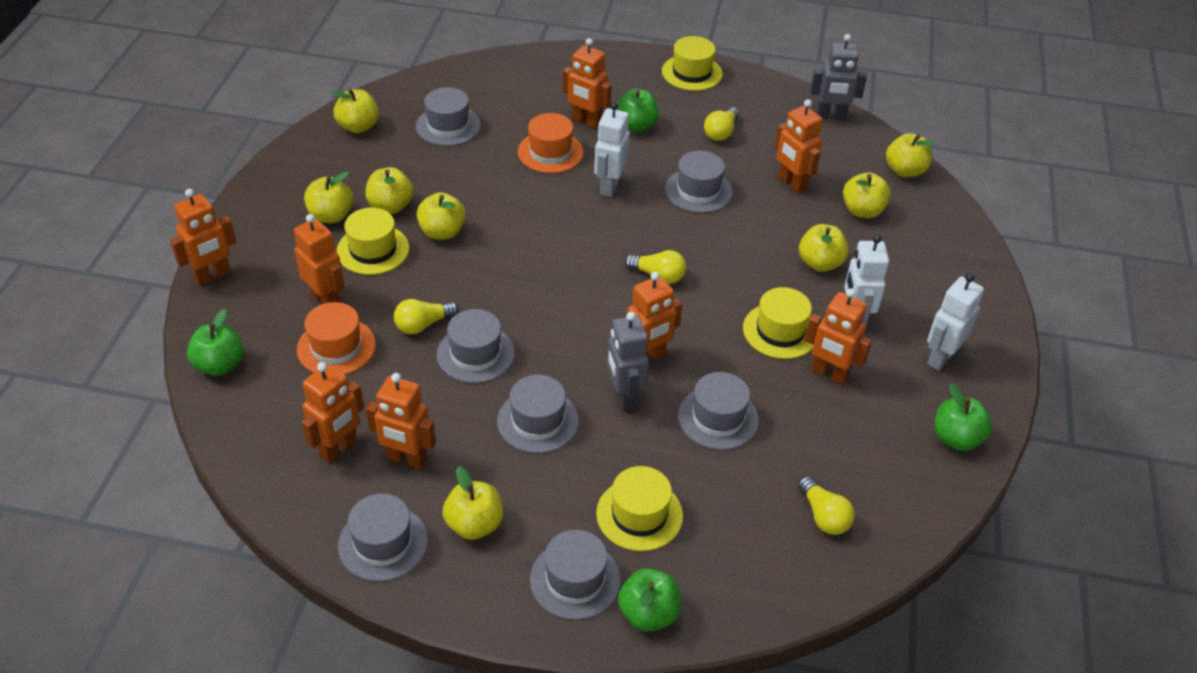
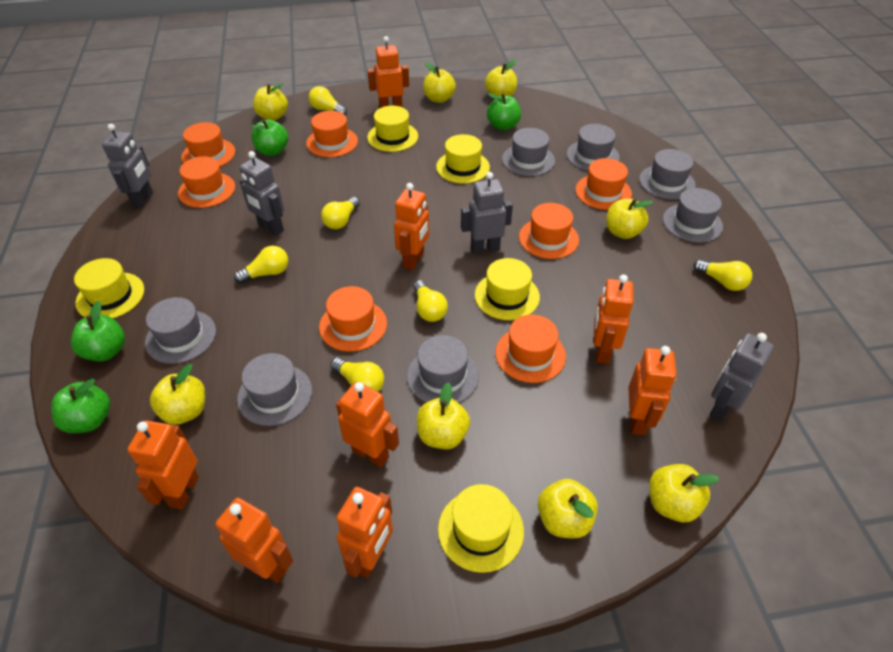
grey robot: [607,312,649,412] [810,34,867,121] = 2 -> [102,124,153,208] [239,151,284,236] [461,172,513,254] [710,333,774,422] = 4
orange hat: [297,302,376,375] [518,113,584,173] = 2 -> [178,156,235,208] [181,122,235,167] [306,111,358,157] [319,286,387,352] [495,314,566,383] [519,203,579,259] [575,158,632,210] = 7
white robot: [594,102,630,197] [844,234,889,325] [927,273,984,371] = 3 -> none = 0
yellow hat: [336,208,409,275] [596,466,683,551] [662,36,723,91] [743,287,814,359] = 4 -> [74,258,144,318] [367,106,418,152] [436,134,490,184] [438,484,524,573] [475,258,540,320] = 5
yellow light bulb: [394,299,459,334] [624,250,686,284] [704,107,739,141] [798,476,855,535] = 4 -> [234,246,288,284] [309,86,347,115] [321,197,360,229] [330,357,384,392] [413,280,448,322] [693,259,752,291] = 6

